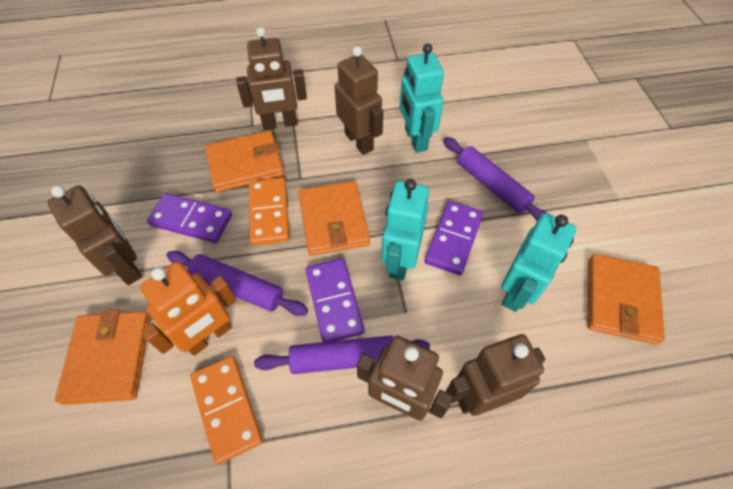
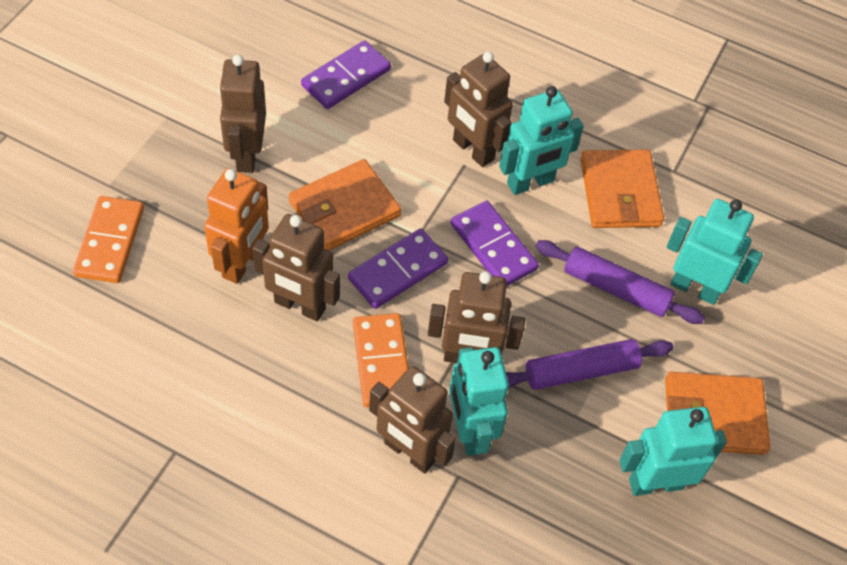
orange wallet: [55,309,151,405] [205,130,284,192] [298,181,370,255] [588,254,665,345] = 4 -> [289,159,401,251] [581,150,664,228] [665,372,770,455] = 3
purple rolling pin: [167,251,308,316] [254,336,430,374] [443,137,547,221] = 3 -> [506,339,674,390] [535,240,705,324] = 2
turquoise robot: [381,179,429,280] [400,44,444,153] [501,213,576,312] = 3 -> [449,347,509,456] [499,86,584,195] [619,407,727,496] [667,199,763,305] = 4

